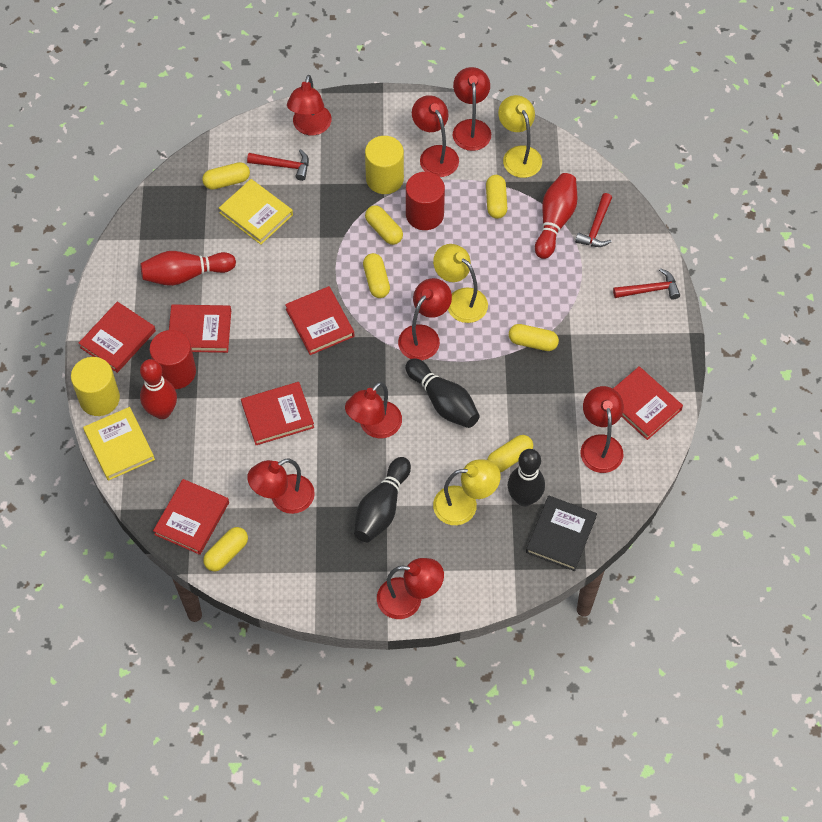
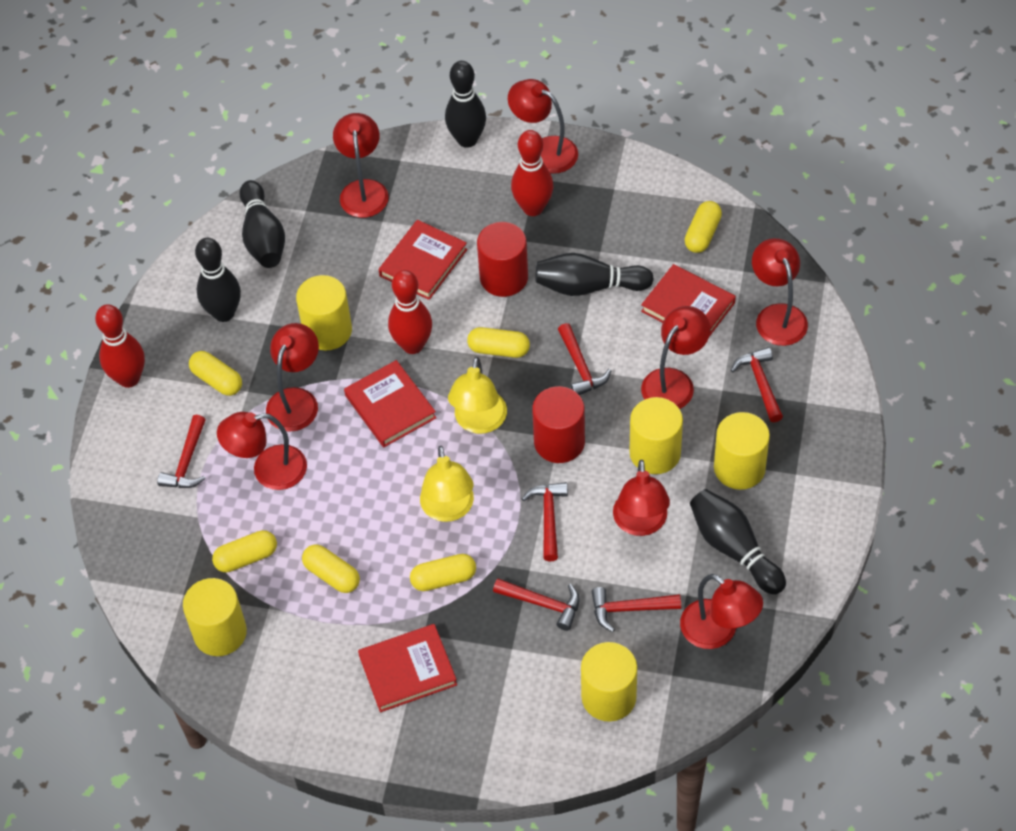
black book: [526,496,597,571] = 1 -> none = 0
black bowling pin: [354,457,411,542] [405,358,480,428] [508,449,545,506] = 3 -> [195,238,241,322] [239,180,285,268] [445,61,486,148] [535,253,654,296] [690,489,786,595] = 5
red book: [79,302,156,373] [153,479,229,555] [169,304,231,353] [241,382,314,445] [285,286,355,355] [613,366,683,440] = 6 -> [344,360,436,447] [358,624,457,712] [379,220,467,300] [641,264,736,337] = 4
red hammer: [247,149,309,181] [575,193,612,247] [613,268,680,299] = 3 -> [157,415,206,488] [493,579,579,631] [522,482,568,561] [558,323,611,395] [591,587,681,632] [731,347,783,422] = 6
yellow book: [83,407,155,481] [219,179,293,245] = 2 -> none = 0
yellow capsule: [202,162,250,190] [203,527,248,571] [363,253,390,298] [365,205,403,245] [486,175,507,219] [487,435,533,472] [509,324,559,351] = 7 -> [189,351,242,396] [212,530,277,572] [302,544,360,593] [410,554,476,591] [467,327,530,358] [685,201,722,253] = 6
yellow cylinder: [71,357,120,416] [365,136,404,194] = 2 -> [183,578,247,656] [296,275,352,351] [581,642,637,721] [630,397,683,474] [714,412,770,490] = 5
yellow lamp: [433,244,488,323] [433,459,501,525] [498,95,542,178] = 3 -> [420,446,474,522] [448,357,507,434] = 2

